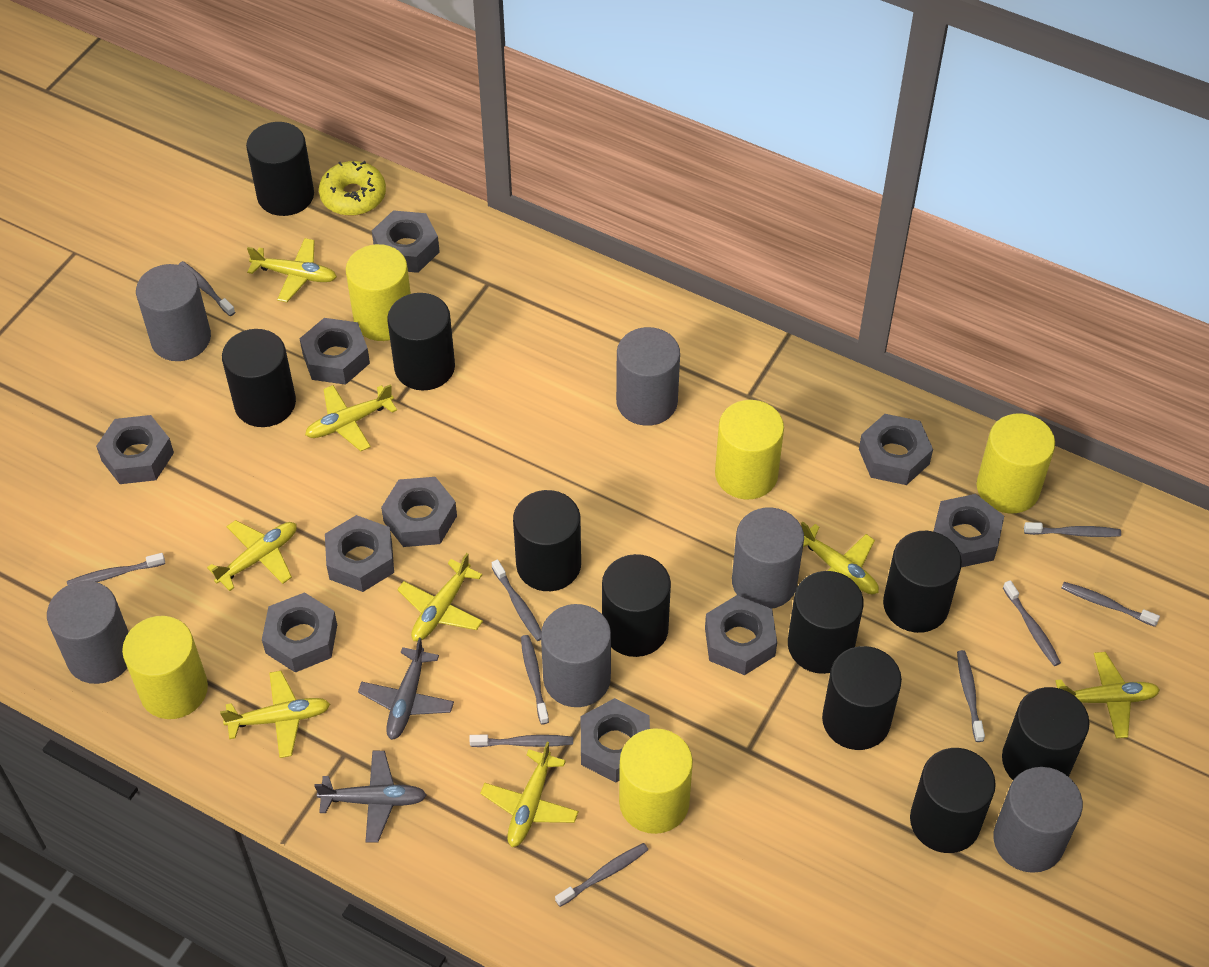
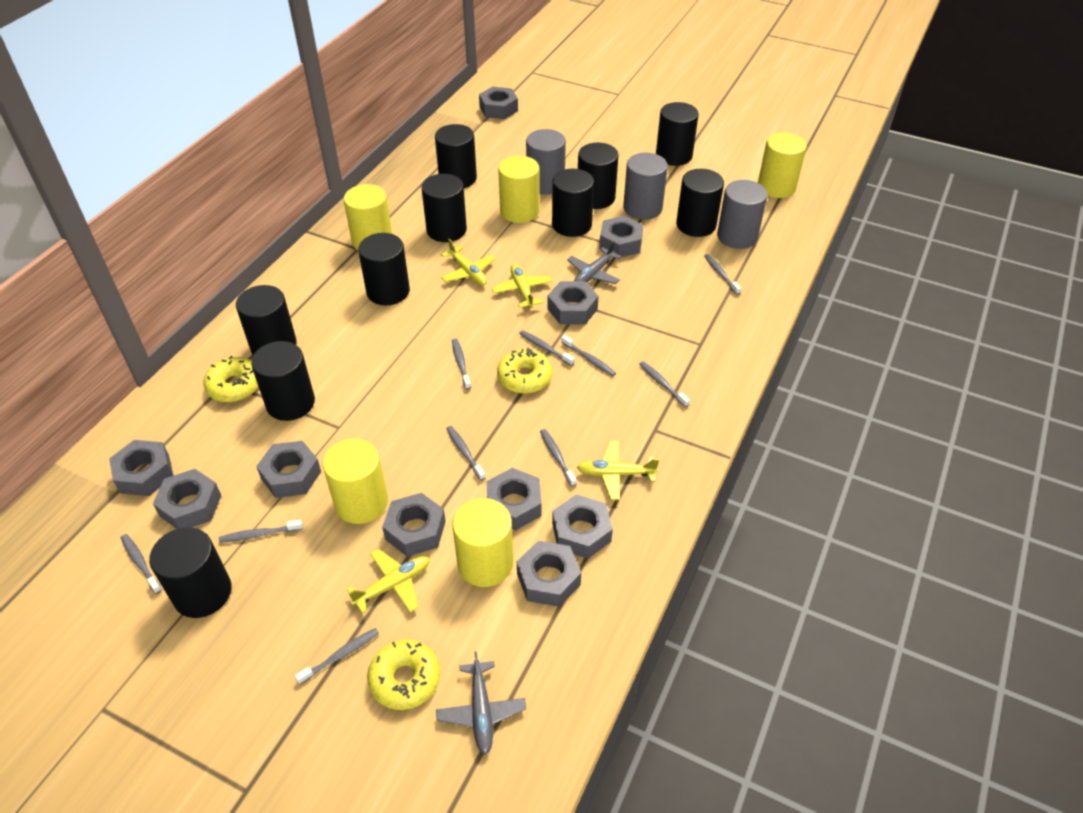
grey cylinder: [47,581,129,684] [136,264,211,361] [541,604,611,707] [616,327,680,426] [732,508,804,609] [993,767,1083,873] = 6 -> [526,129,566,195] [623,152,668,220] [717,180,767,249] = 3
yellow donut: [319,161,386,216] = 1 -> [203,356,258,402] [367,639,440,710] [497,347,552,394] = 3
yellow plane: [207,520,297,591] [220,671,330,758] [247,238,337,302] [305,384,397,451] [397,553,483,642] [480,742,579,847] [801,522,879,595] [1055,652,1160,738] = 8 -> [347,549,430,614] [441,238,496,285] [492,263,553,308] [577,440,659,500] = 4

